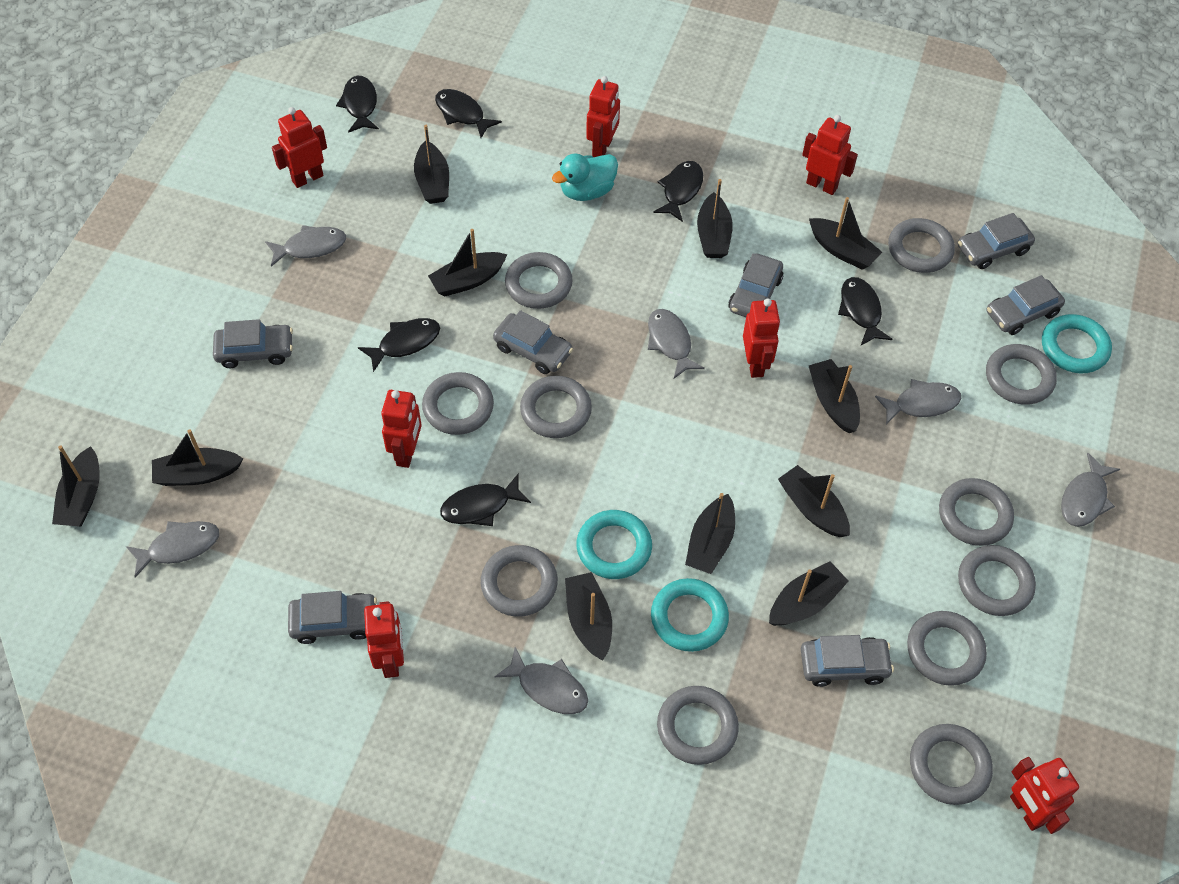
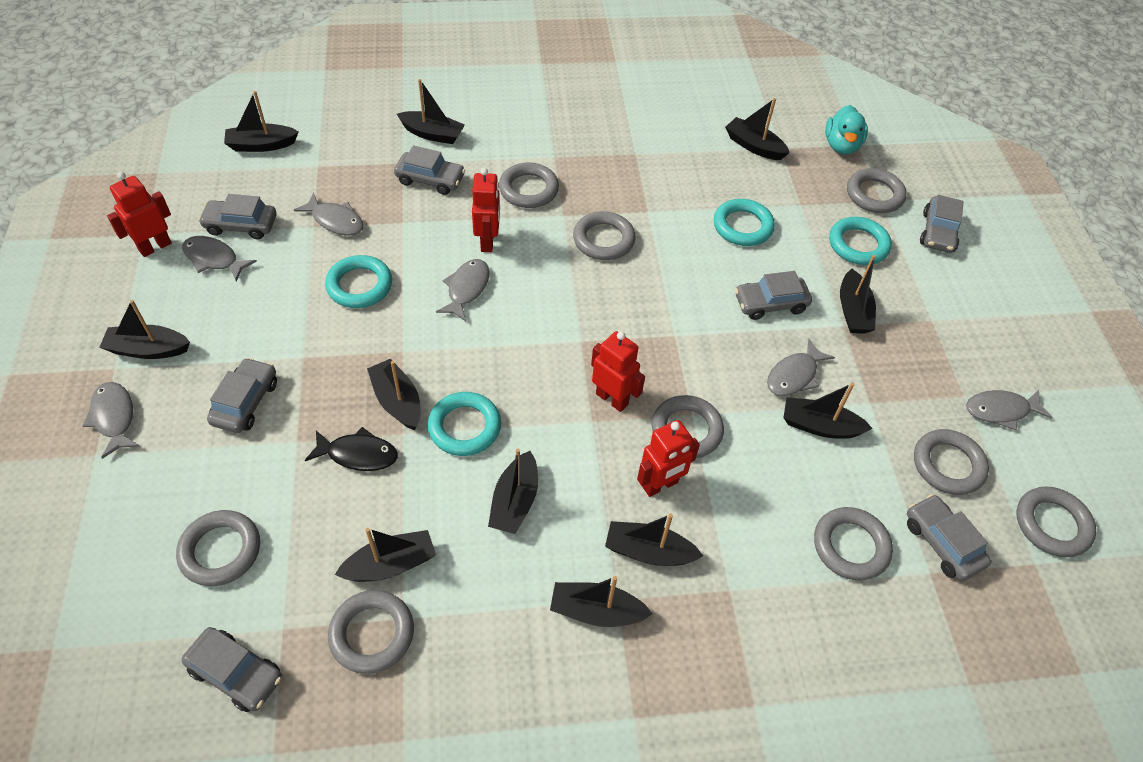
black fish: [336,75,379,133] [358,318,440,372] [435,89,502,138] [440,473,531,526] [653,161,703,222] [838,277,892,345] = 6 -> [305,427,398,471] = 1
grey ring: [422,372,494,435] [481,545,558,617] [505,252,573,309] [520,376,592,438] [657,686,739,765] [888,218,955,273] [907,611,987,686] [910,724,993,805] [939,478,1014,546] [958,545,1036,616] [986,344,1057,405] = 11 -> [176,510,260,586] [328,590,414,674] [499,162,559,208] [573,211,636,260] [652,395,724,459] [814,507,893,581] [847,168,907,213] [914,429,989,495] [1017,486,1096,557] = 9
red robot: [272,107,327,188] [364,601,404,678] [381,390,422,468] [586,76,620,157] [743,298,780,378] [802,115,858,195] [1010,757,1079,834] = 7 -> [107,172,172,257] [472,168,500,252] [591,331,645,412] [637,420,700,497] = 4
turquoise ring: [576,510,652,579] [651,578,729,652] [1042,314,1112,373] = 3 -> [325,255,392,308] [427,392,501,456] [714,199,775,246] [829,217,892,265] = 4

